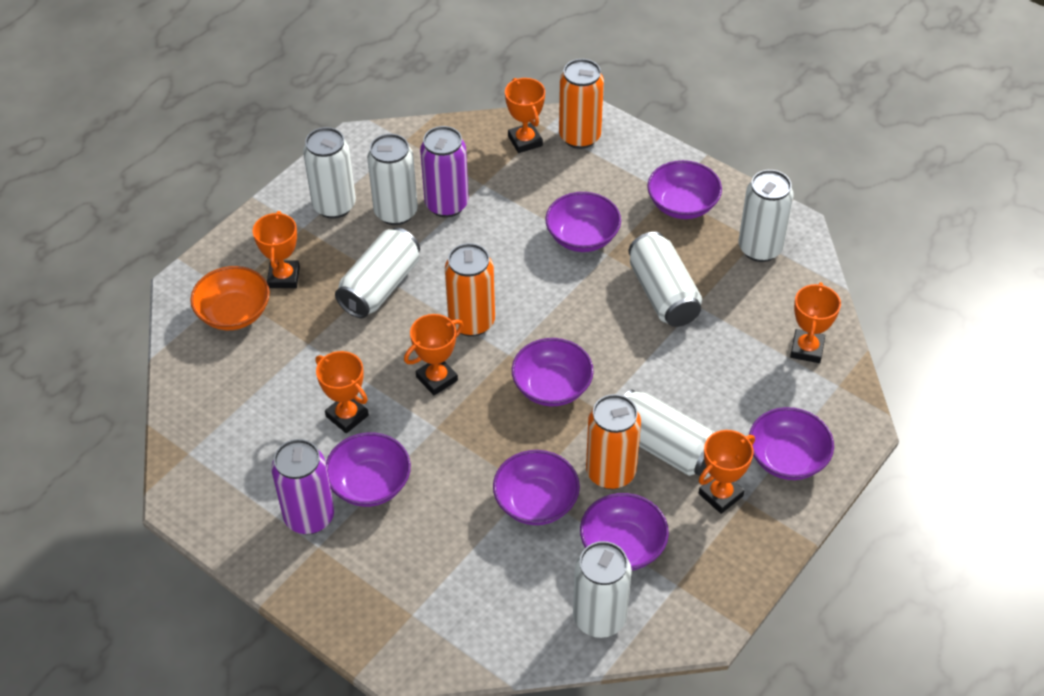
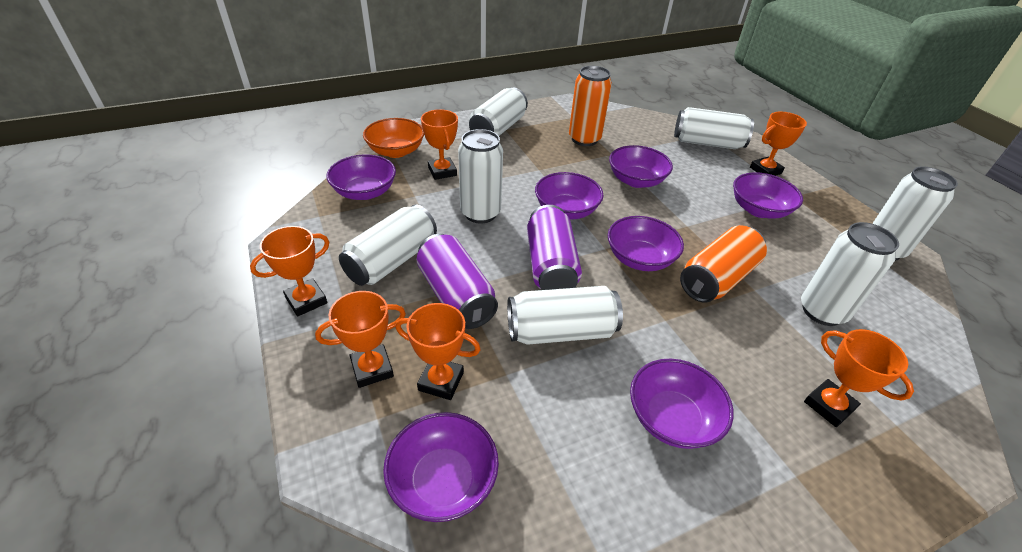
orange can: [445,243,495,337] [559,59,604,149] [586,394,641,489] = 3 -> [569,66,612,146] [680,225,767,303] = 2

